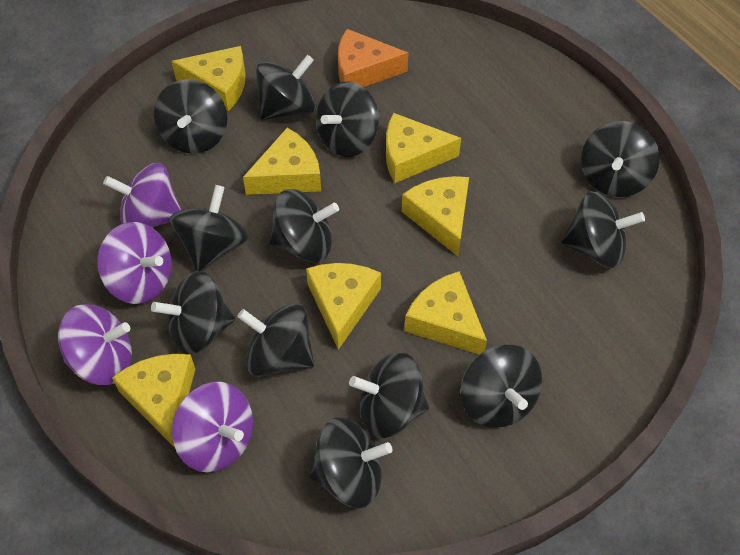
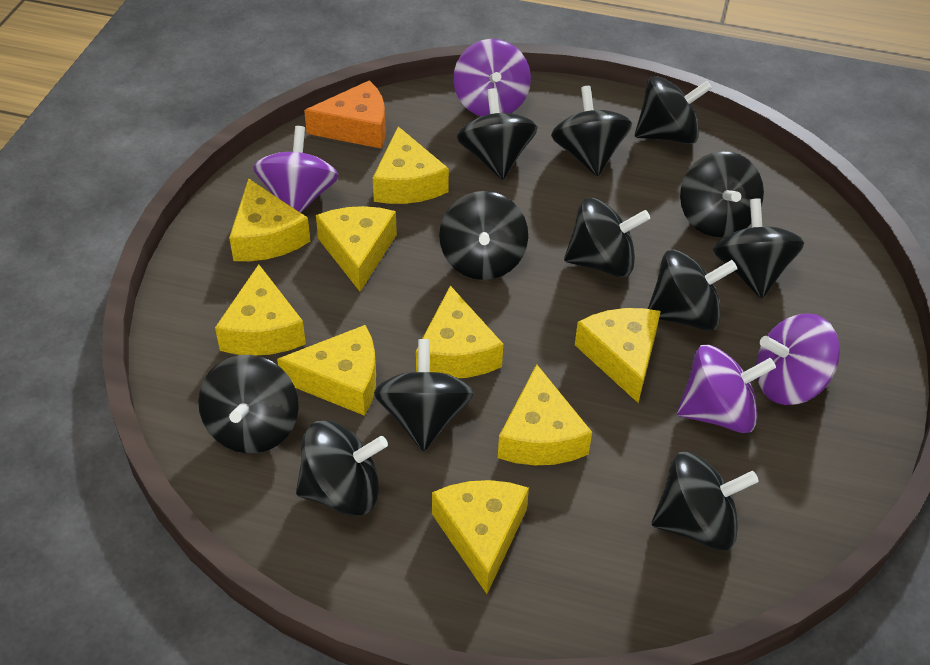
yellow cheese: [112,354,195,447] [172,46,246,111] [243,128,321,195] [306,263,381,350] [386,113,461,183] [402,176,469,256] [404,271,487,354] = 7 -> [215,264,306,356] [229,178,310,261] [277,325,376,416] [316,206,397,292] [373,126,449,204] [416,286,503,378] [432,480,529,594] [498,364,592,465] [575,308,661,403] = 9

